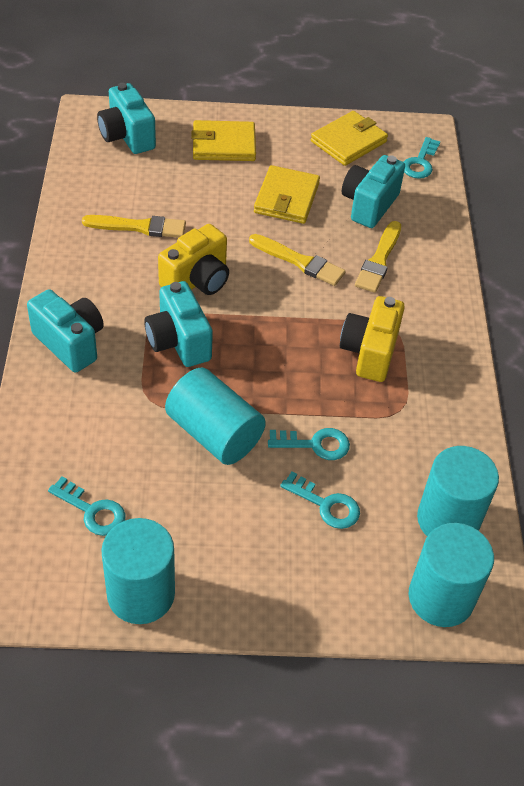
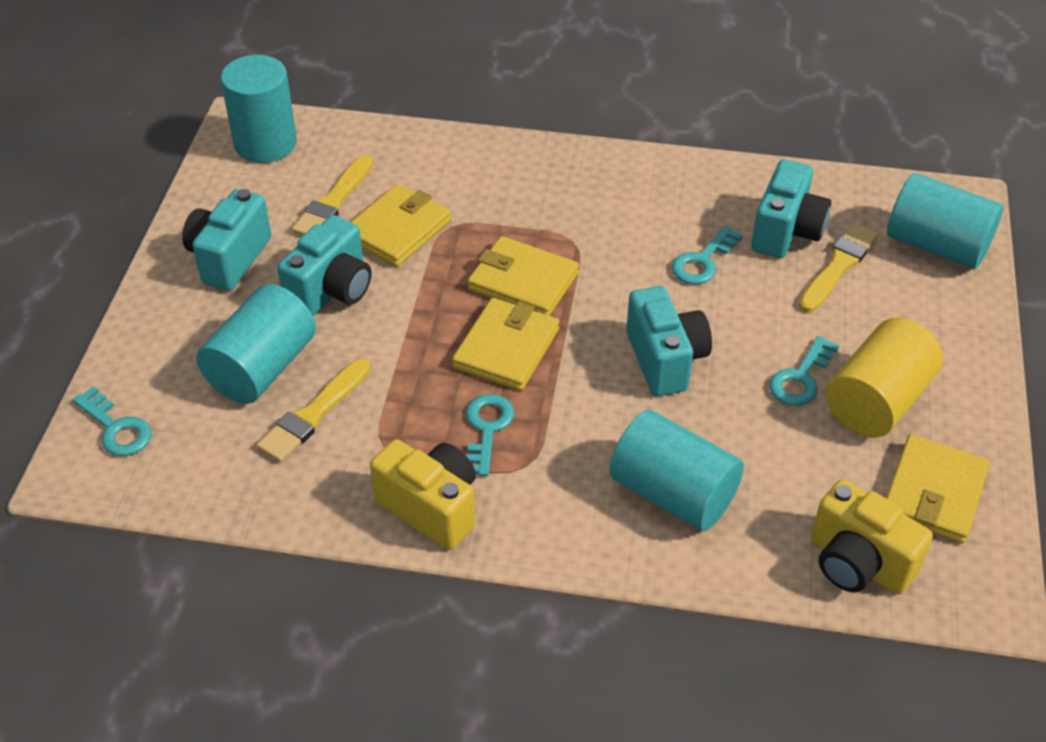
yellow cylinder: none = 0 -> [826,318,943,437] = 1
yellow wallet: [191,120,256,161] [254,165,320,224] [311,111,388,166] = 3 -> [351,184,451,267] [452,298,559,391] [468,236,579,316] [886,434,990,544] = 4

